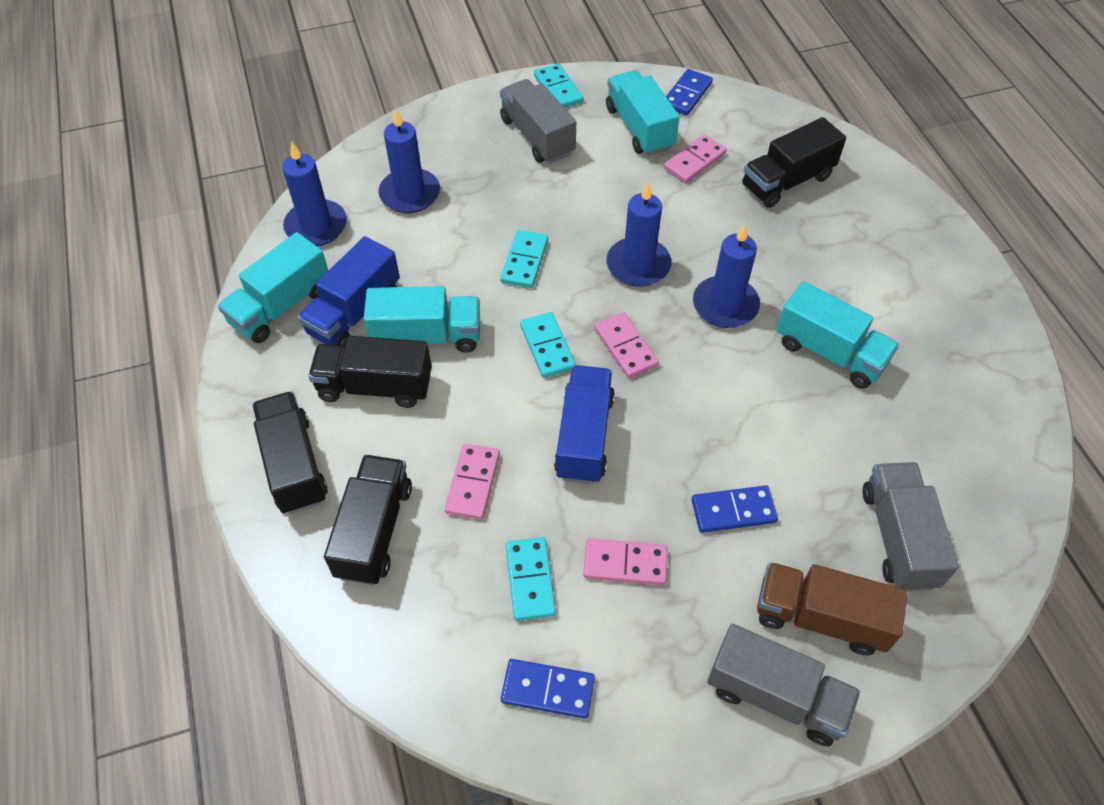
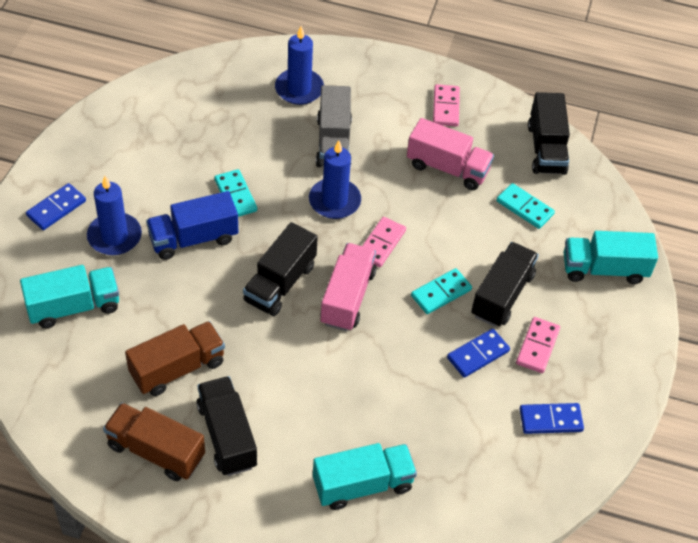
blue candle: [282,142,347,246] [378,108,440,213] [607,182,672,287] [693,224,760,328] = 4 -> [87,176,142,255] [275,26,324,105] [309,140,361,219] = 3
blue truck: [298,236,400,346] [554,365,615,484] = 2 -> [146,191,238,260] = 1
brown truck: [757,562,907,655] = 1 -> [103,403,205,481] [125,321,225,396] = 2
grey truck: [500,79,576,164] [707,624,860,746] [863,462,958,591] = 3 -> [316,85,352,167] = 1
pink domino: [445,444,500,520] [583,538,668,585] [594,312,659,378] [664,135,727,183] = 4 -> [362,217,406,267] [433,84,460,127] [516,317,560,373] = 3
pink truck: none = 0 -> [320,243,376,331] [407,118,494,190] = 2
turquoise domino: [500,230,548,288] [506,537,556,621] [520,312,576,378] [534,63,583,108] = 4 -> [214,169,257,217] [411,268,472,314] [496,183,555,229] = 3
turquoise truck: [218,232,328,343] [364,286,480,353] [606,70,679,156] [776,281,899,389] = 4 -> [20,265,119,328] [313,443,417,510] [564,231,658,284] = 3

